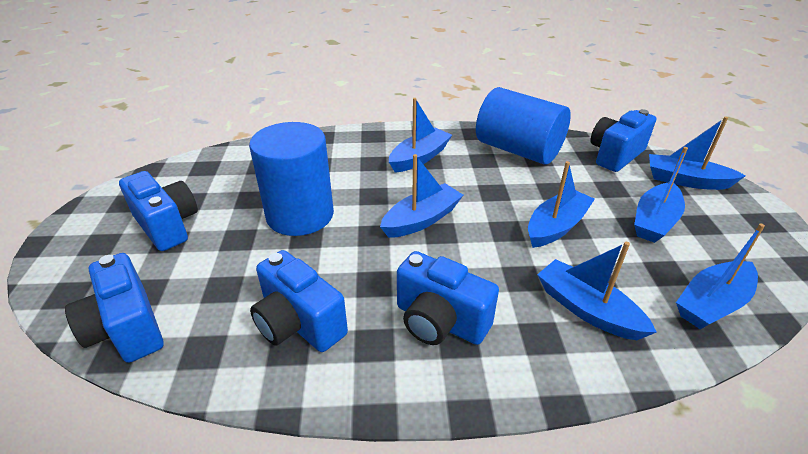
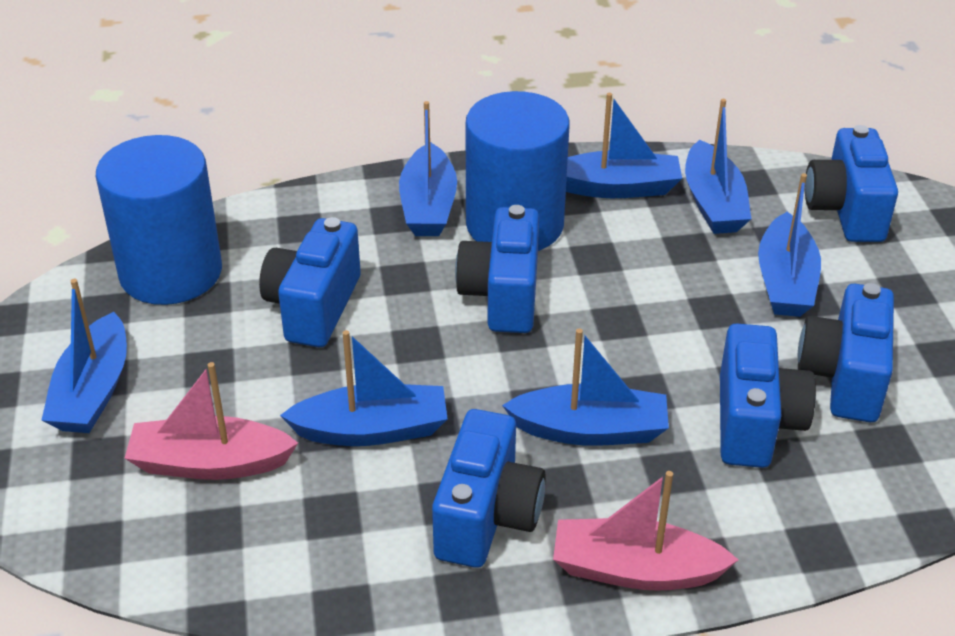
blue camera: [65,253,164,363] [119,171,198,251] [250,250,348,352] [397,251,499,345] [590,109,656,172] = 5 -> [259,217,361,347] [432,409,546,568] [455,205,539,333] [720,323,816,468] [798,283,894,422] [805,125,898,242] = 6
pink boat: none = 0 -> [124,362,298,480] [553,471,738,591] = 2

